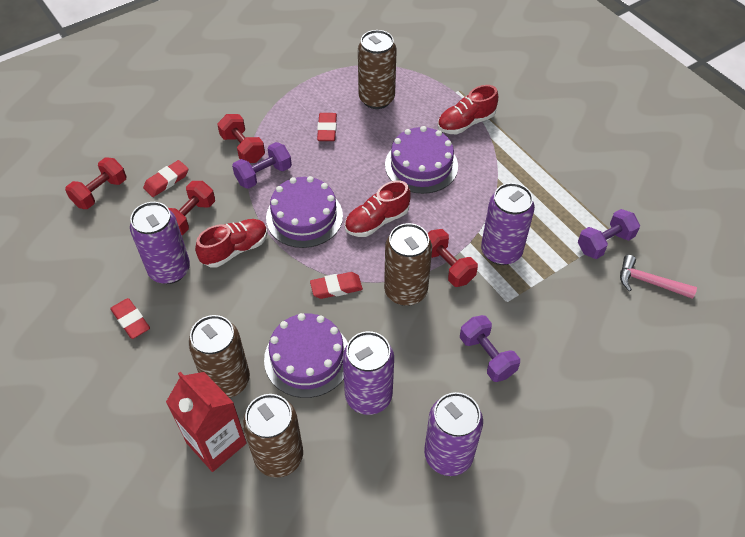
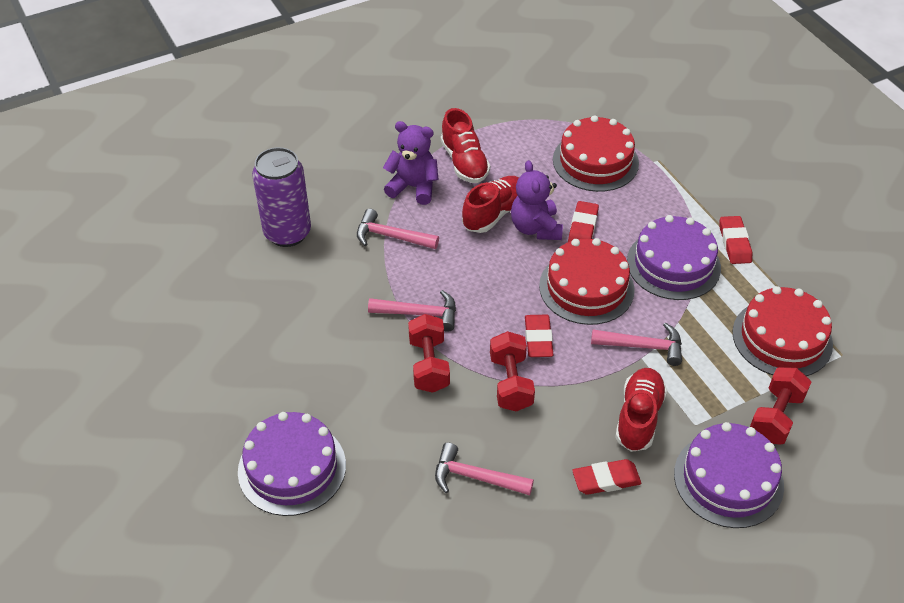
brown can: [188,315,250,398] [243,394,303,478] [358,30,397,109] [384,223,432,306] = 4 -> none = 0
pink hammer: [620,255,697,299] = 1 -> [357,209,439,249] [368,290,456,332] [435,443,534,495] [591,322,682,366] = 4
purple can: [130,202,190,284] [343,331,394,415] [424,392,483,476] [481,183,535,265] = 4 -> [252,147,311,247] = 1
purple dumbbell: [232,142,292,189] [460,315,520,382] [578,209,640,259] = 3 -> none = 0
purple teddy bear: none = 0 -> [383,121,439,205] [511,160,563,240] = 2
red cake: none = 0 -> [539,238,635,325] [553,115,639,192] [733,286,833,376] = 3
red carton: [166,372,247,472] = 1 -> none = 0
red dumbbell: [65,157,127,209] [168,181,215,235] [217,114,265,163] [428,229,478,287] = 4 -> [408,314,450,393] [490,331,535,412] [750,367,811,445] = 3

